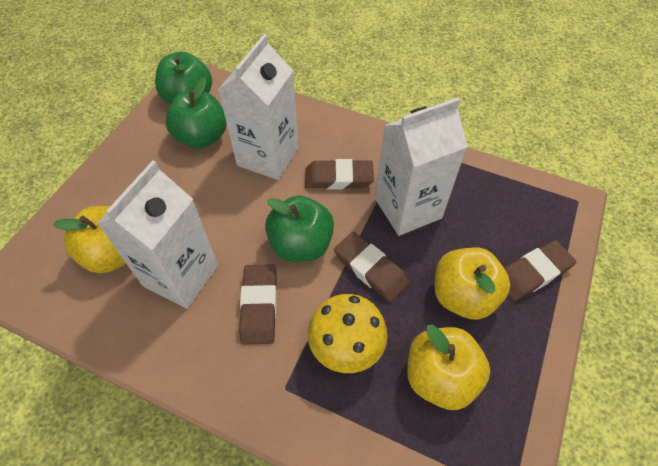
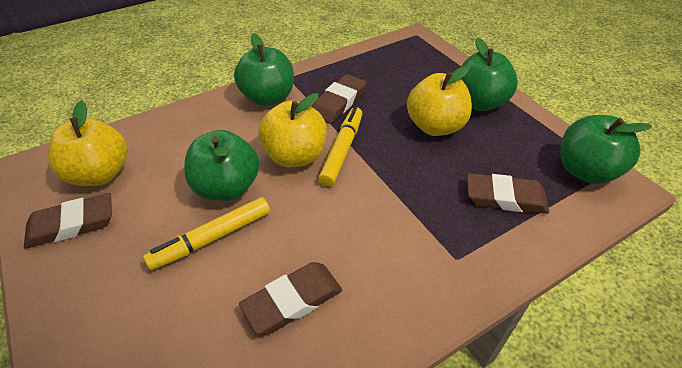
green apple: [155,52,212,105] [165,77,227,149] [265,196,334,262] = 3 -> [184,130,259,201] [234,33,294,106] [461,38,518,111] [560,115,652,184] = 4
white carton: [97,160,218,309] [218,34,299,180] [375,98,468,236] = 3 -> none = 0
yellow marker: none = 0 -> [143,197,270,270] [318,107,363,187] = 2
yellow mushroom: [308,294,387,373] = 1 -> none = 0

